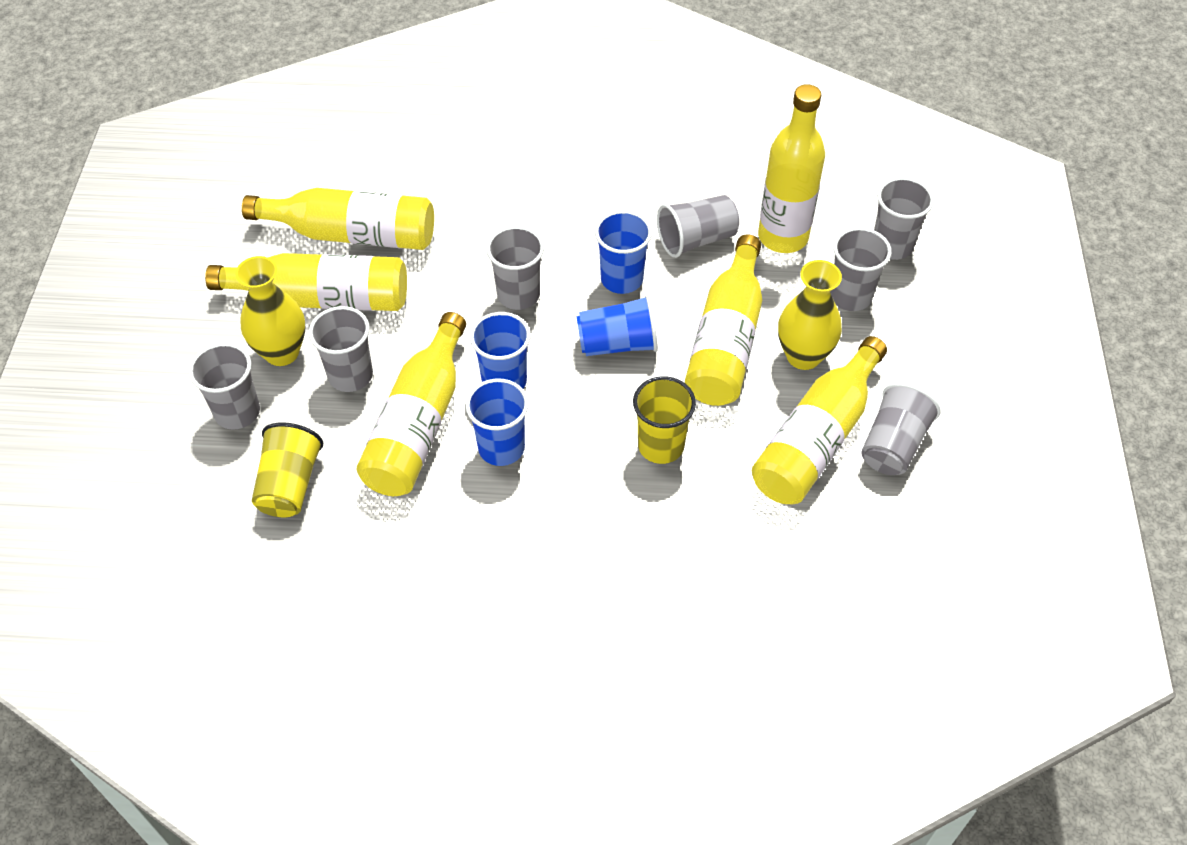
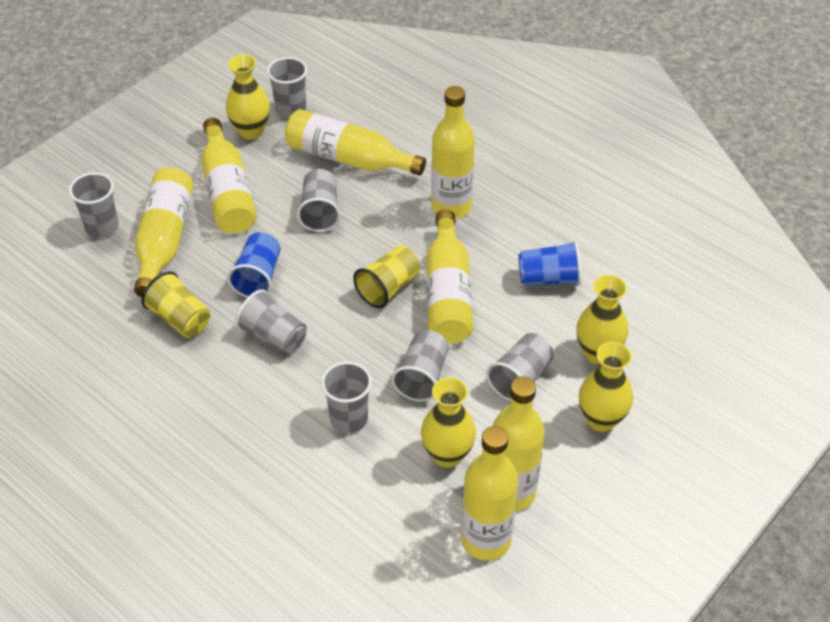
blue cup: [466,378,529,466] [470,312,531,389] [576,295,658,356] [595,210,652,294] = 4 -> [227,232,280,298] [518,241,581,286] = 2
yellow bottle: [205,253,407,311] [242,188,434,250] [357,312,466,496] [685,234,762,406] [752,336,887,504] [758,84,825,253] = 6 -> [134,168,194,297] [201,118,257,233] [285,109,426,176] [426,209,473,344] [431,86,475,219] [461,426,519,561] [493,376,545,512] = 7
yellow vase: [235,256,306,366] [778,260,842,370] = 2 -> [226,55,270,140] [421,377,476,468] [577,275,628,364] [579,342,633,432] = 4

